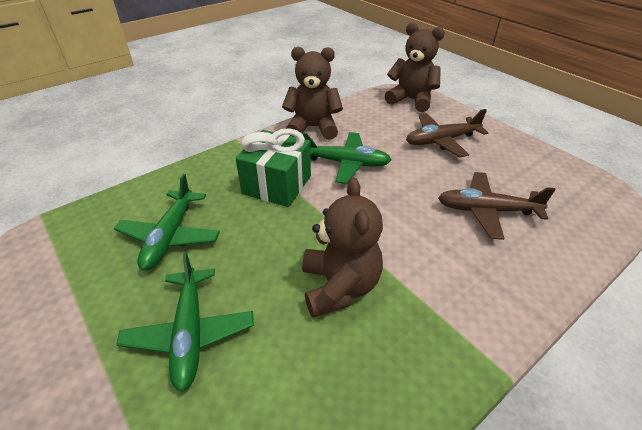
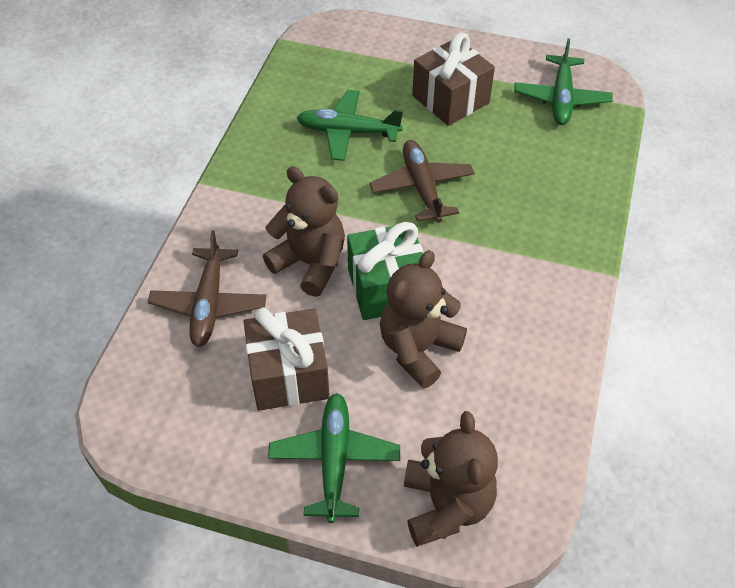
brown gift: none = 0 -> [243,307,330,411] [412,33,495,126] = 2

